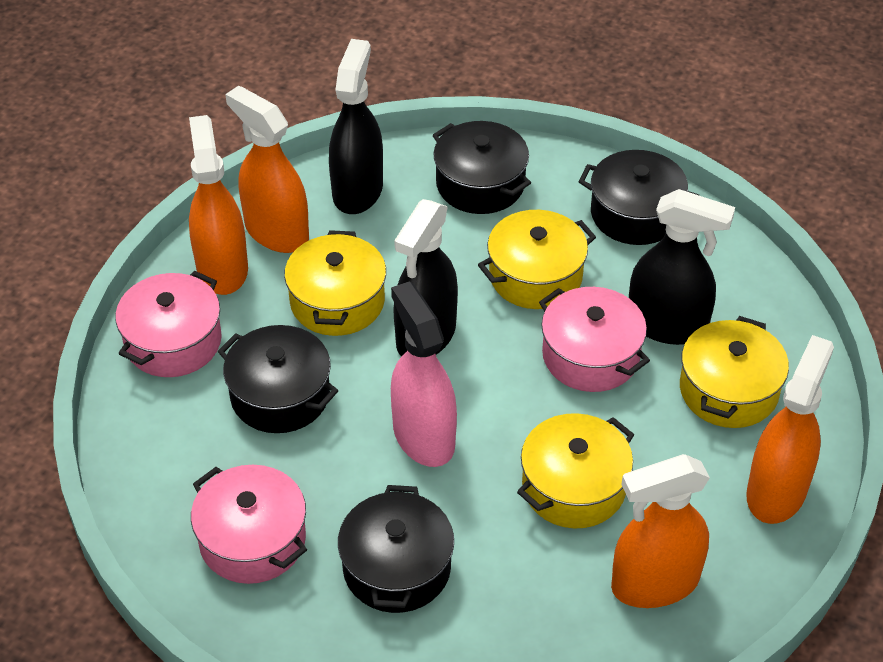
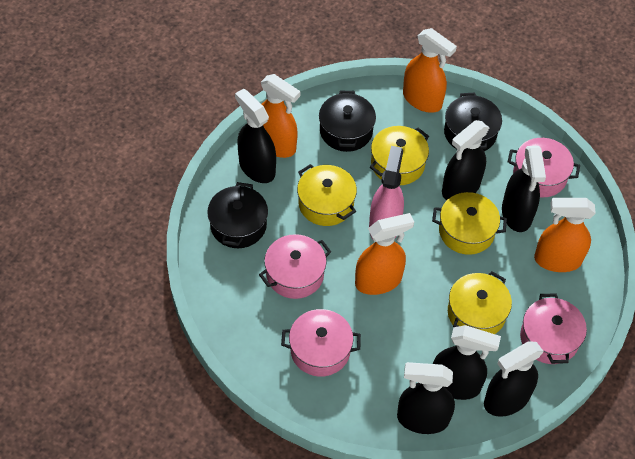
black pot: [218,325,338,433] [338,485,454,613] [432,121,531,214] [578,150,700,245] = 4 -> [207,182,268,248] [319,91,376,152] [444,93,502,151] = 3
black spray bottle: [329,39,383,214] [393,199,458,357] [629,189,735,345] = 3 -> [235,88,276,183] [397,362,455,434] [433,325,501,400] [442,120,489,200] [484,342,544,417] [502,146,546,232] = 6
pink pot: [115,271,222,377] [191,465,307,584] [539,287,650,392] = 3 -> [259,234,331,299] [281,309,361,377] [508,138,580,197] [520,293,587,364] = 4

